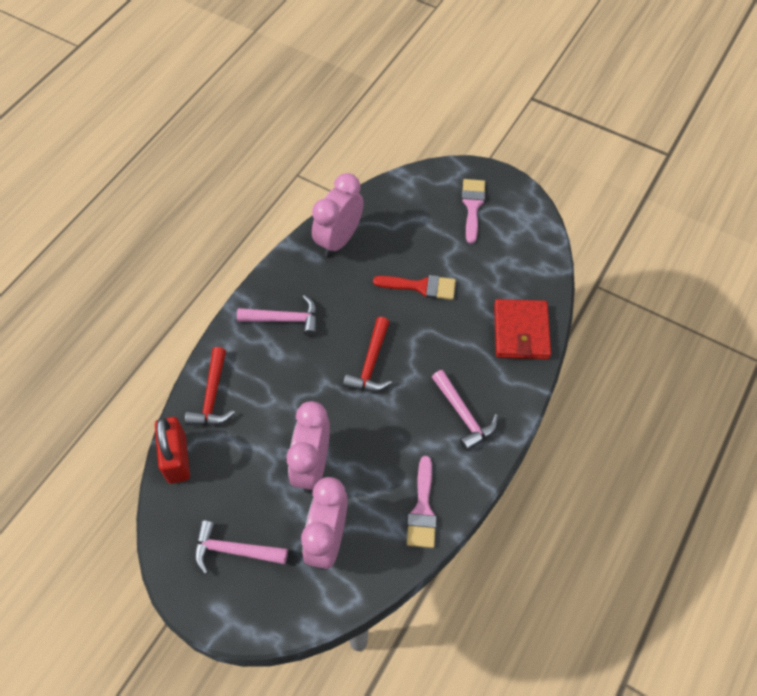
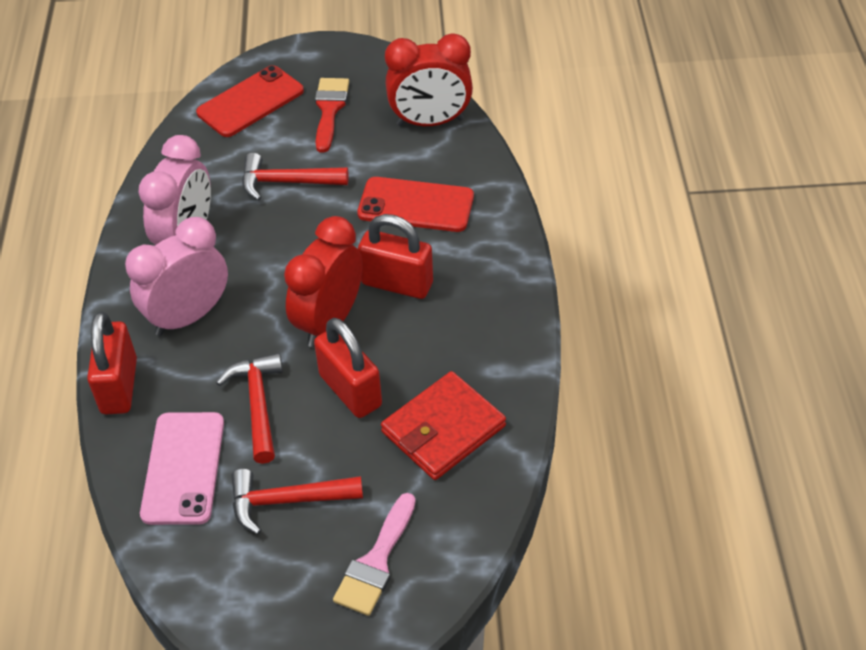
pink brush: [407,456,437,548] [462,179,485,244] = 2 -> [333,493,416,616] = 1
pink clock: [286,401,330,493] [301,477,348,569] [312,173,364,257] = 3 -> [125,217,228,336] [138,135,211,245] = 2
pink hammer: [194,520,288,574] [237,295,318,337] [432,370,498,451] = 3 -> none = 0
pink phone: none = 0 -> [140,412,224,525] = 1
red clock: none = 0 -> [284,216,363,347] [385,33,473,126] = 2
red hammer: [185,347,235,426] [343,317,392,392] = 2 -> [216,353,283,464] [232,469,363,535] [242,153,349,201] = 3
red padlock: [155,417,190,484] = 1 -> [87,311,137,414] [314,318,382,418] [358,214,433,299] = 3
red phone: none = 0 -> [196,65,304,137] [357,177,474,232] = 2

